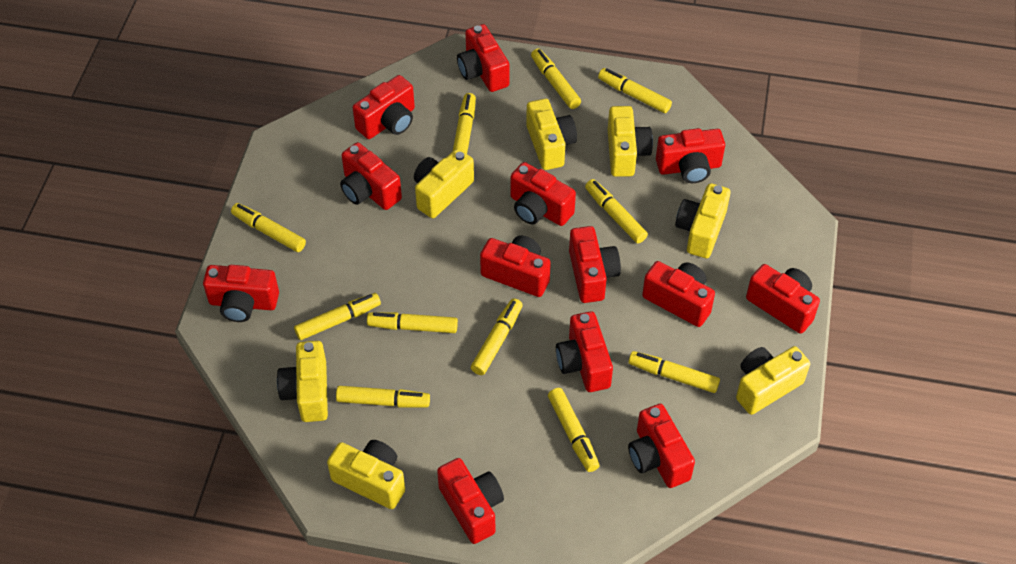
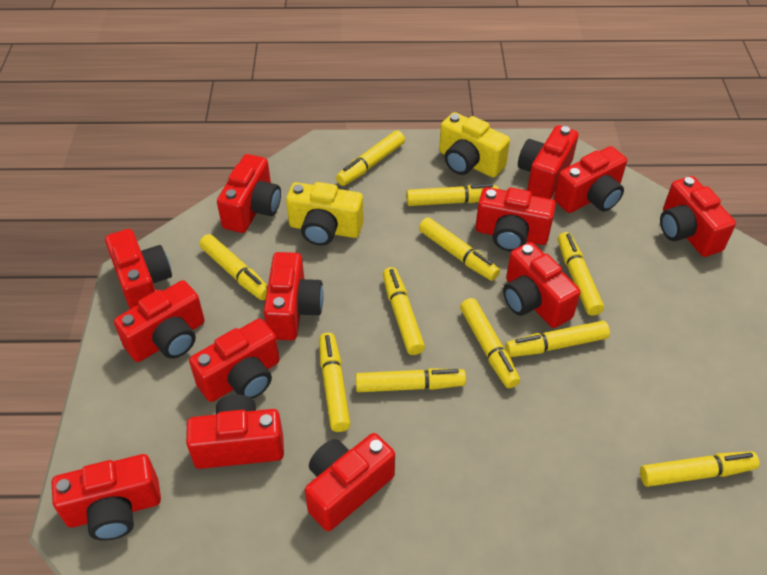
yellow camera: [277,341,328,422] [327,440,405,509] [414,149,474,218] [526,99,577,170] [608,106,653,177] [675,183,730,258] [736,346,810,415] = 7 -> [286,182,364,246] [439,112,510,178] = 2

